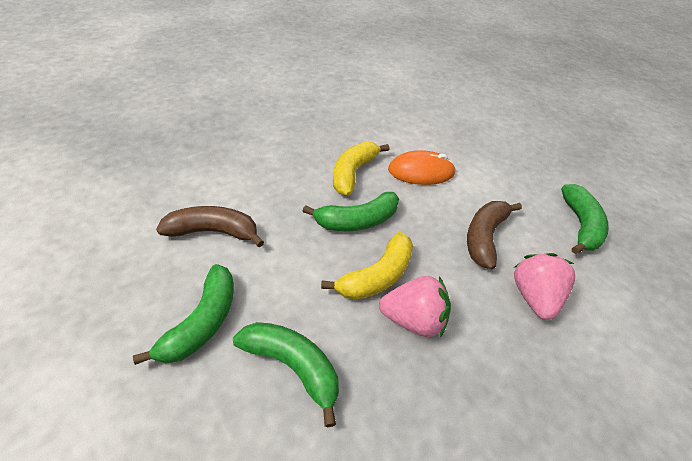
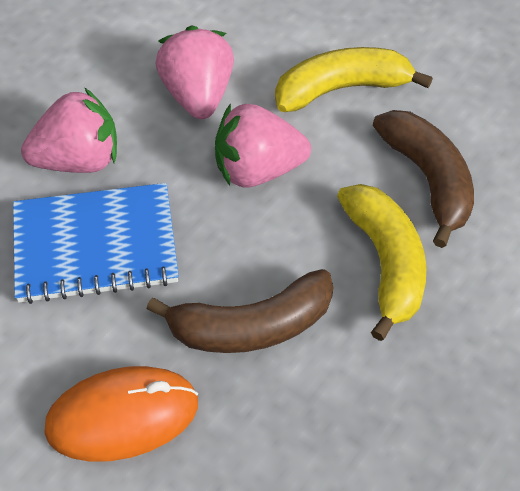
blue notebook: none = 0 -> [13,183,179,304] = 1
green banana: [133,264,234,365] [233,322,339,427] [303,192,399,231] [561,184,609,254] = 4 -> none = 0
pink strawberry: [379,276,451,338] [514,253,575,320] = 2 -> [21,88,117,173] [156,25,234,119] [215,104,311,188] = 3

